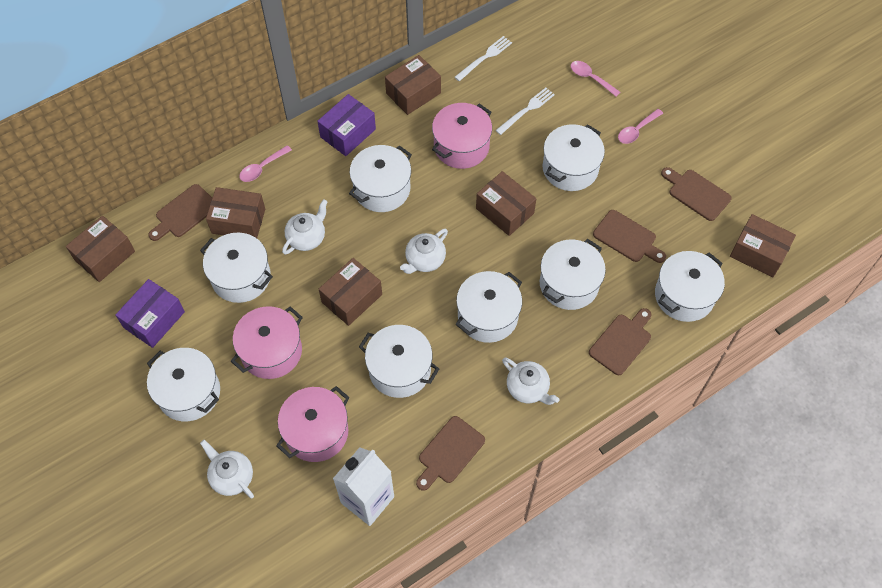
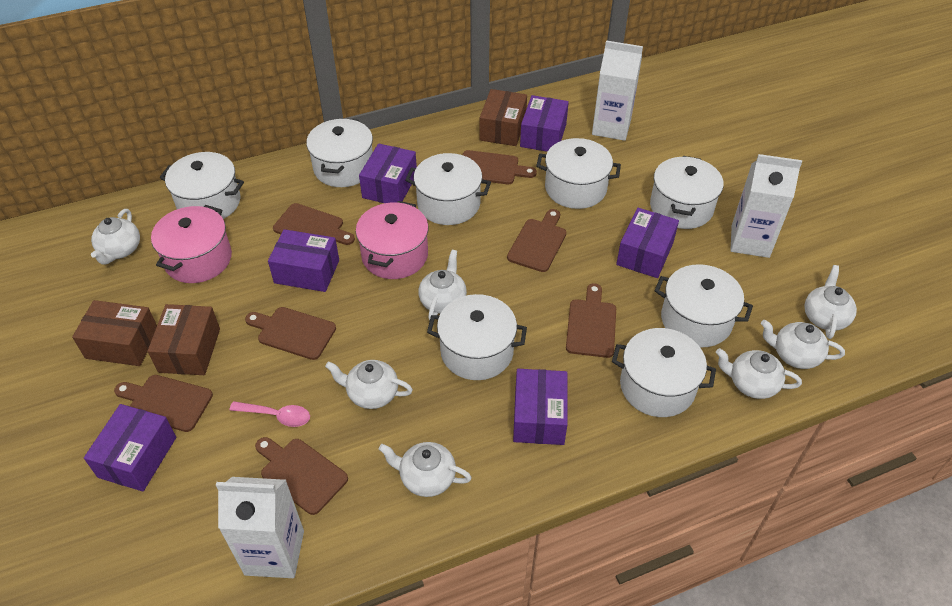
brown box: [66,216,135,282] [206,187,265,238] [319,258,382,326] [385,55,441,115] [476,171,536,236] [730,214,796,277] = 6 -> [72,300,157,366] [148,304,220,375] [480,89,527,146] = 3
brown cutting board: [148,184,212,241] [416,416,485,491] [589,308,651,375] [593,210,666,263] [661,167,732,221] = 5 -> [114,375,213,432] [245,307,336,360] [255,437,348,515] [273,203,355,245] [462,150,537,184] [507,209,566,272] [566,283,616,358] = 7
pink pot: [231,306,303,379] [276,386,350,462] [432,103,492,169] = 3 -> [151,205,232,283] [356,201,429,279] = 2
pink spoon: [239,145,292,182] [571,61,620,97] [618,109,663,144] = 3 -> [229,401,310,427] = 1
purple box: [116,279,185,348] [317,94,376,156] = 2 -> [84,404,176,491] [268,229,339,292] [359,144,417,203] [513,369,568,445] [520,95,569,152] [616,208,679,278] = 6
white carton: [333,447,394,526] = 1 -> [216,477,304,578] [592,41,643,141] [730,154,802,258] = 3
white fork: [455,36,512,81] [495,88,555,135] = 2 -> none = 0
white teapot: [200,440,254,499] [282,199,328,255] [400,229,448,274] [502,357,560,405] = 4 -> [91,209,140,265] [325,360,413,409] [379,442,471,497] [418,250,467,320] [716,348,802,399] [761,320,845,369] [804,265,857,339] = 7

